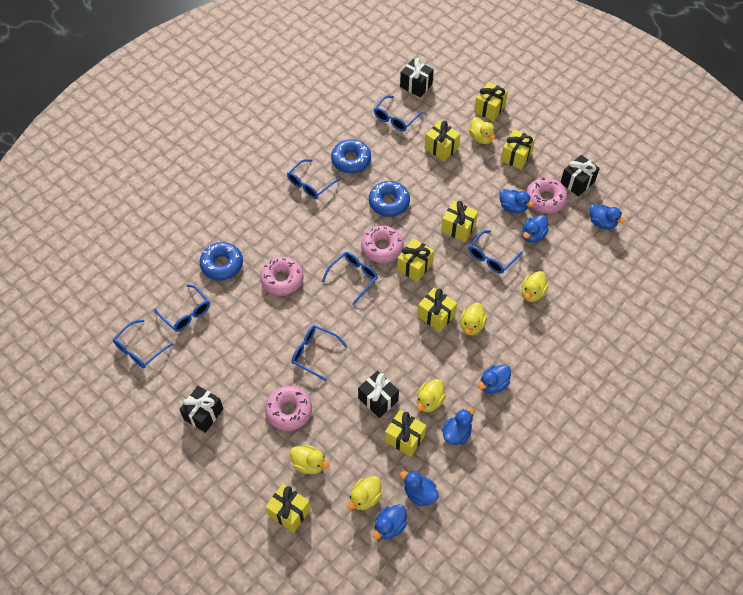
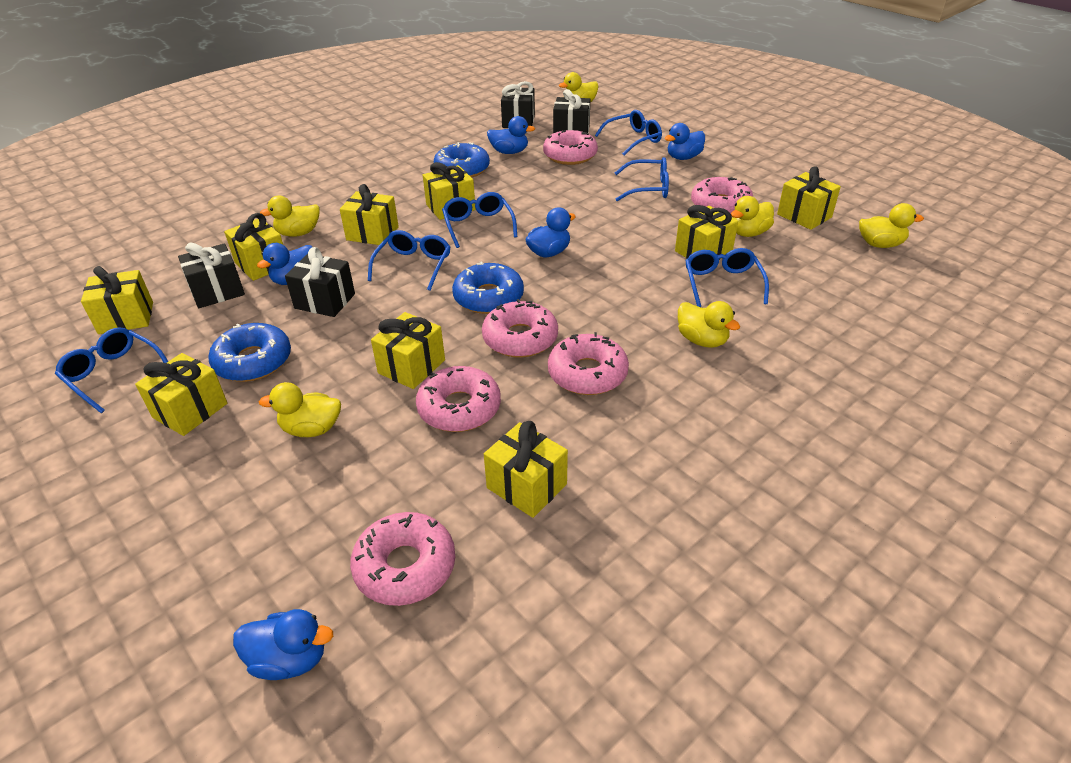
blue duck: [373,504,407,539] [400,471,439,506] [442,407,474,445] [478,365,511,394] [499,189,534,214] [522,215,549,243] [590,204,625,229] = 7 -> [233,609,333,680] [257,243,312,285] [487,116,535,154] [525,207,576,257] [665,123,705,160] = 5
blue glasses: [113,319,173,368] [154,284,210,332] [287,159,340,199] [292,325,347,381] [322,252,378,305] [374,95,424,131] [468,230,523,274] = 7 -> [55,327,168,413] [368,230,450,291] [442,192,517,248] [595,110,662,155] [615,157,669,201] [685,248,769,307] = 6
pink donut: [260,257,304,296] [265,386,312,431] [361,225,404,263] [526,177,568,213] = 4 -> [350,512,455,606] [416,366,501,432] [482,299,558,358] [543,130,598,165] [548,332,629,395] [691,177,753,214] = 6
yellow gift: [266,484,311,533] [385,410,426,457] [397,238,434,282] [417,287,457,332] [425,121,460,161] [441,201,478,242] [474,82,508,121] [500,129,535,170] = 8 -> [81,266,153,334] [135,353,227,436] [224,213,283,281] [340,184,399,245] [371,312,445,389] [423,162,476,220] [484,421,568,518] [675,205,738,260] [777,167,841,230] = 9

